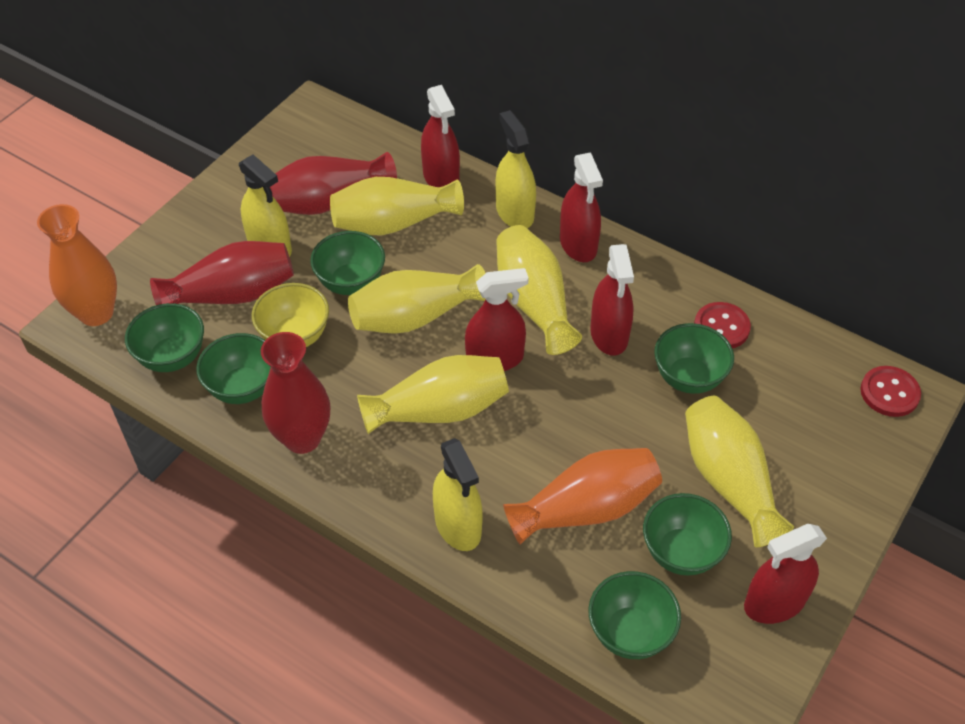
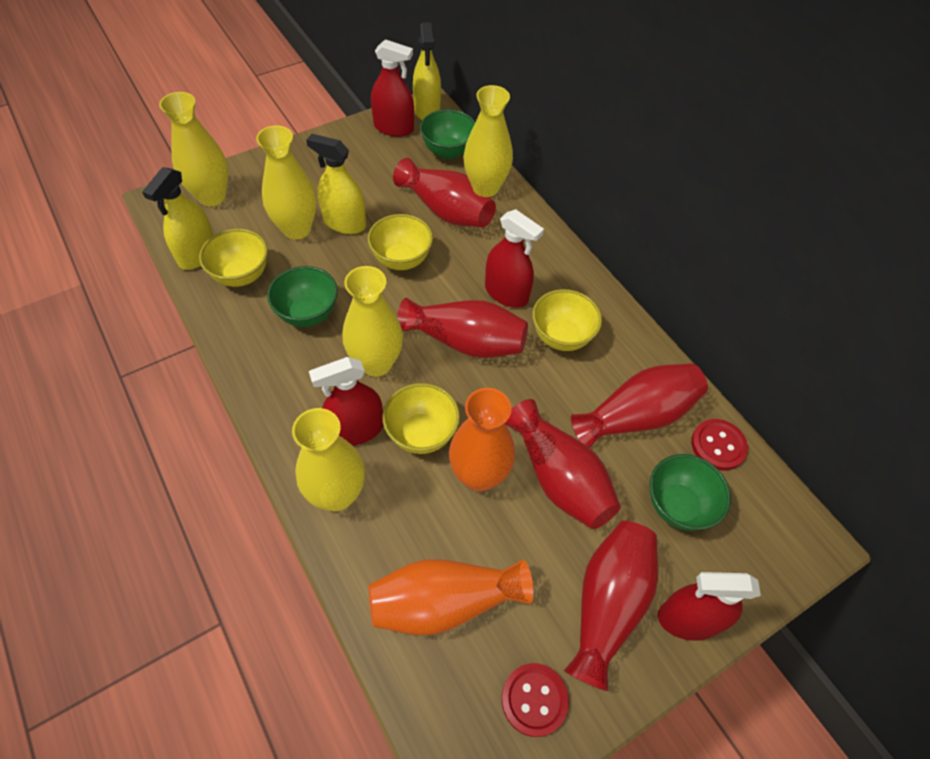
green bowl: [125,303,204,372] [196,333,271,404] [310,231,385,295] [588,571,681,659] [643,493,732,576] [654,323,734,394] = 6 -> [267,266,338,327] [420,109,475,159] [650,454,731,531] = 3
red spray bottle: [421,85,460,187] [465,268,529,371] [560,152,603,262] [590,244,634,356] [744,524,827,624] = 5 -> [309,357,383,446] [371,39,414,137] [485,209,544,308] [658,572,761,641] = 4
red vase: [150,241,294,305] [261,332,330,454] [270,152,397,215] = 3 -> [393,158,496,227] [397,298,528,358] [505,399,620,529] [564,521,658,691] [571,363,708,448] = 5
yellow bowl: [252,283,329,347] = 1 -> [199,229,268,287] [368,214,433,270] [382,383,460,454] [532,289,602,351] = 4

